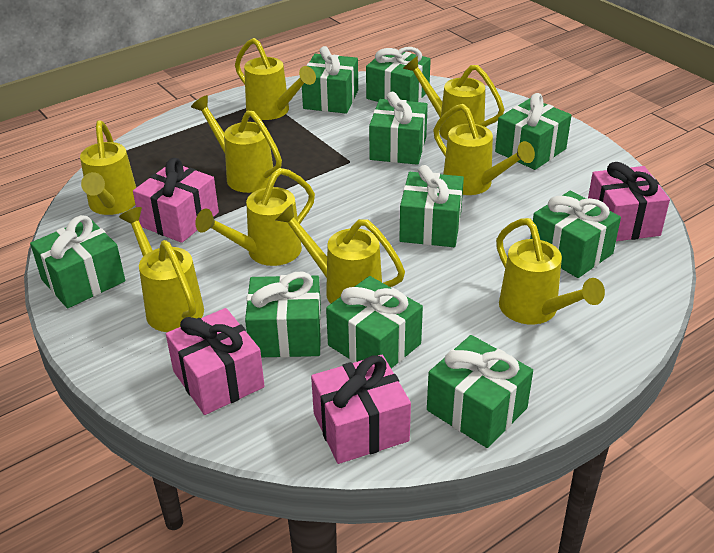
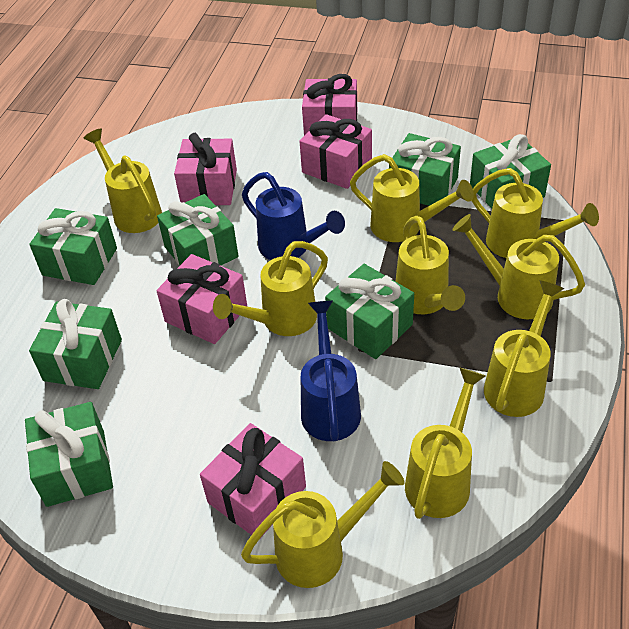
blue watering can: none = 0 -> [242,172,345,260] [301,301,361,441] = 2
green gift: [30,215,125,308] [245,272,321,358] [302,46,358,113] [326,276,423,368] [366,47,431,102] [369,92,428,165] [399,165,464,247] [427,335,533,448] [495,93,572,170] [530,191,621,278] = 10 -> [25,402,113,507] [29,208,117,285] [29,299,122,389] [157,194,238,266] [325,264,414,359] [389,133,461,206] [470,134,551,208] = 7
pink gift: [133,158,219,243] [166,308,264,415] [311,355,411,464] [588,162,670,241] = 4 -> [157,254,247,344] [174,133,237,205] [200,423,306,536] [300,114,372,189] [302,74,357,136] = 5

